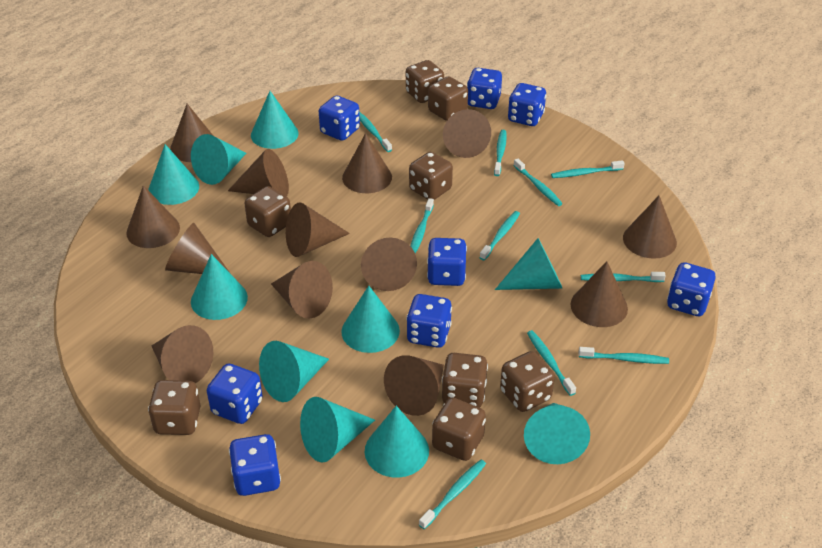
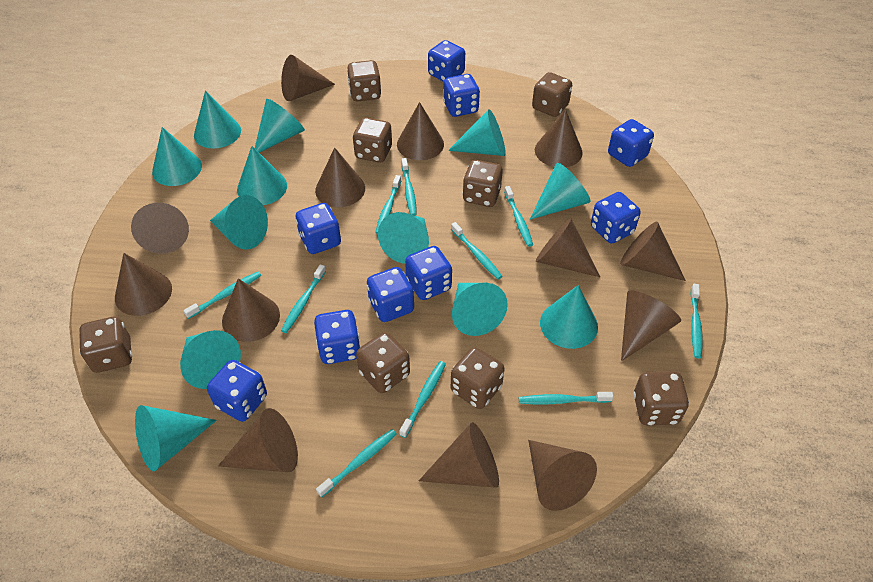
blue dice: [207,363,263,424] [229,434,281,496] [319,96,360,141] [406,294,452,348] [427,238,467,286] [467,68,502,109] [508,83,546,126] [667,262,716,316] = 8 -> [207,360,267,422] [295,203,341,254] [314,310,361,364] [367,267,414,322] [405,246,452,300] [428,40,465,82] [443,74,480,117] [591,192,641,243] [608,119,654,167] = 9
turquoise cone: [148,144,199,205] [191,134,246,185] [191,254,248,320] [251,91,299,149] [259,341,329,402] [300,397,375,462] [341,286,400,353] [365,406,429,478] [495,238,563,290] [524,403,590,464] = 10 -> [135,405,217,471] [152,127,202,186] [180,330,241,389] [194,91,241,149] [210,195,268,250] [237,146,287,205] [255,99,305,153] [378,212,429,264] [448,109,506,156] [452,283,508,336] [530,163,590,220] [540,285,598,349] = 12

